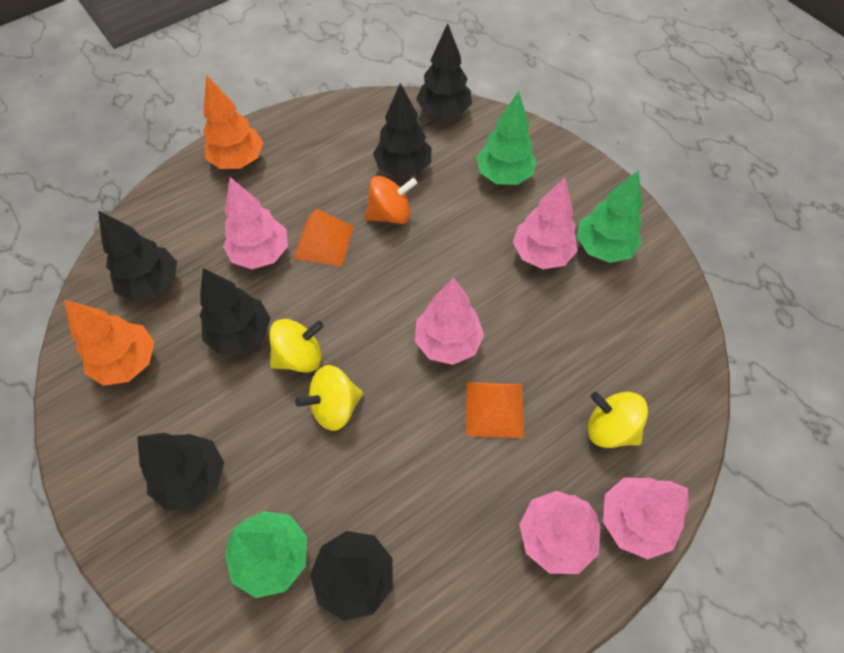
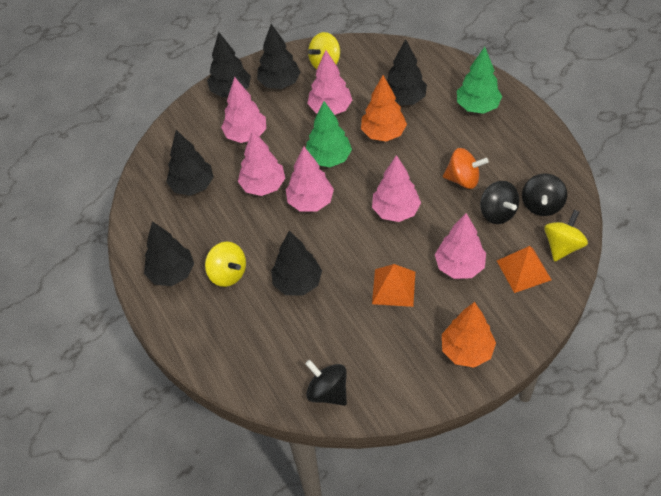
black spinning top: none = 0 -> [305,360,347,406] [480,181,519,224] [522,174,567,216] = 3
green tree: [225,511,307,598] [476,91,536,185] [577,170,642,263] = 3 -> [306,101,352,167] [457,47,502,114] = 2
pink tree: [223,177,288,269] [415,277,484,365] [513,177,577,269] [519,491,600,574] [603,477,689,559] = 5 -> [221,77,266,143] [238,130,285,196] [286,146,334,212] [307,50,352,115] [372,155,421,222] [435,213,486,279] = 6

